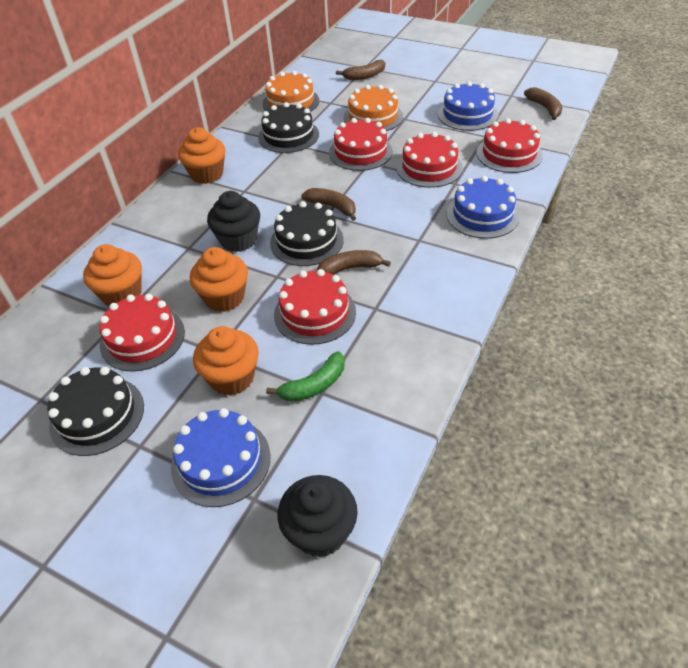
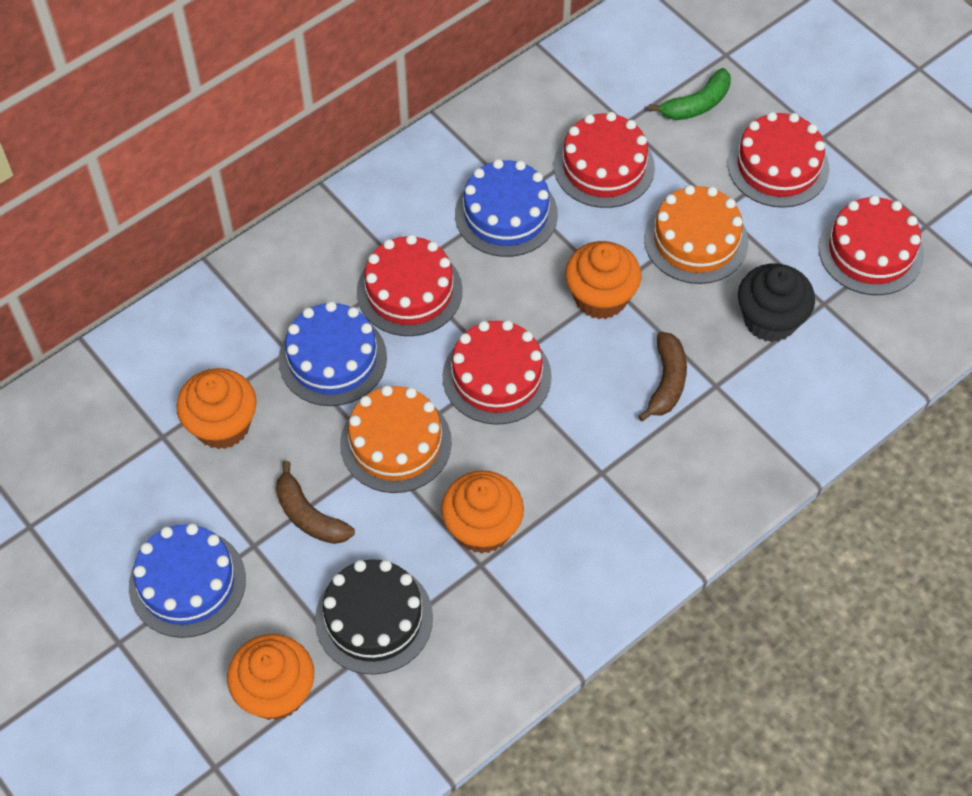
black cake: [47,367,144,456] [258,102,319,153] [270,201,344,266] = 3 -> [315,559,433,675] = 1
black cupcake: [207,191,260,252] [278,475,358,558] = 2 -> [738,264,815,342] = 1
brown banana: [301,188,356,221] [317,250,391,275] [336,60,385,80] [524,87,563,120] = 4 -> [276,461,355,544] [638,332,687,421] = 2

